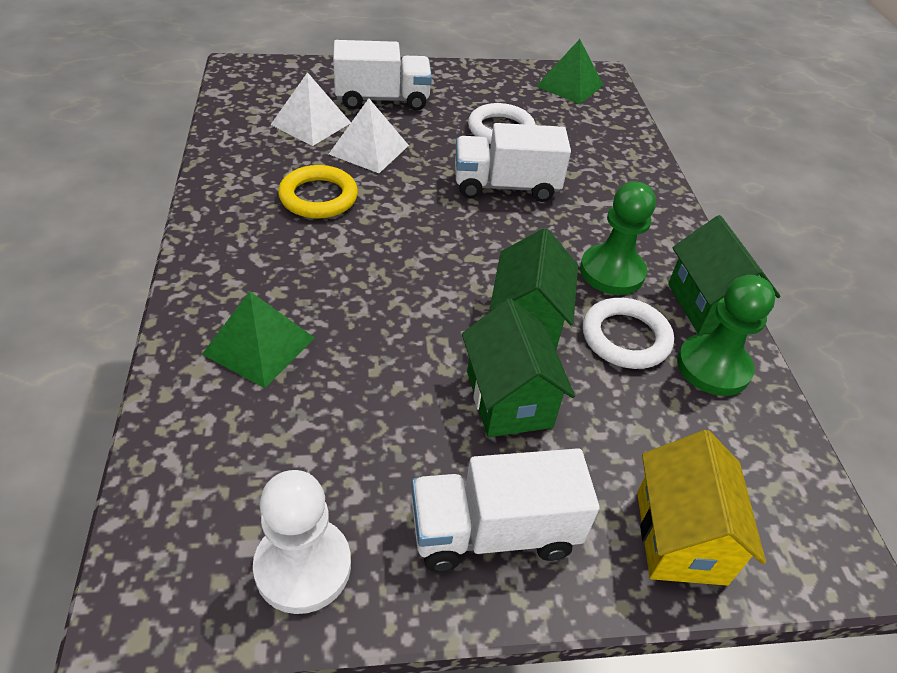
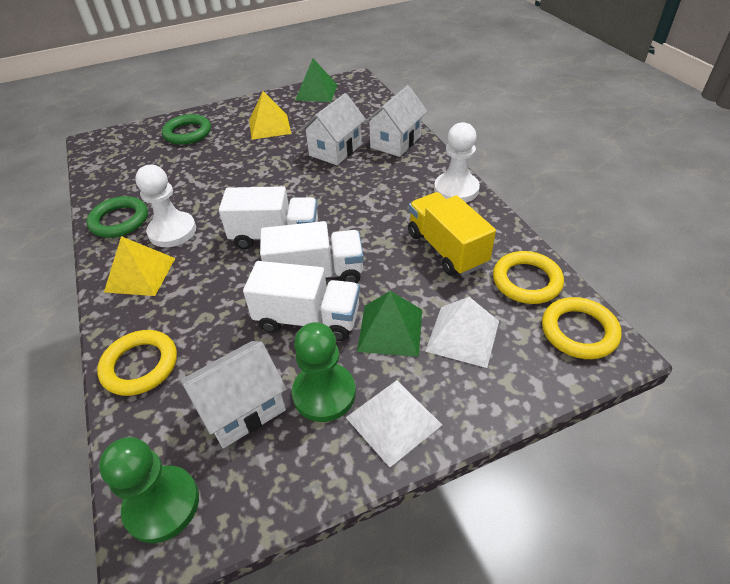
green house: [462,298,575,437] [490,228,578,350] [668,215,781,334] = 3 -> none = 0
green ring: none = 0 -> [87,196,148,238] [162,114,211,145] = 2
white house: none = 0 -> [180,341,287,448] [300,93,366,165] [364,85,427,157] = 3
white pawn: [253,470,351,614] = 1 -> [135,165,196,247] [434,122,480,203] = 2
white ring: [468,103,536,144] [583,298,674,369] = 2 -> none = 0
yellow house: [637,430,766,586] = 1 -> none = 0
yellow pyramid: none = 0 -> [104,236,175,296] [249,91,291,140] = 2
yellow ring: [278,165,358,219] = 1 -> [97,330,177,396] [493,251,564,304] [542,297,622,359] = 3
yellow truck: none = 0 -> [408,192,496,276] = 1

